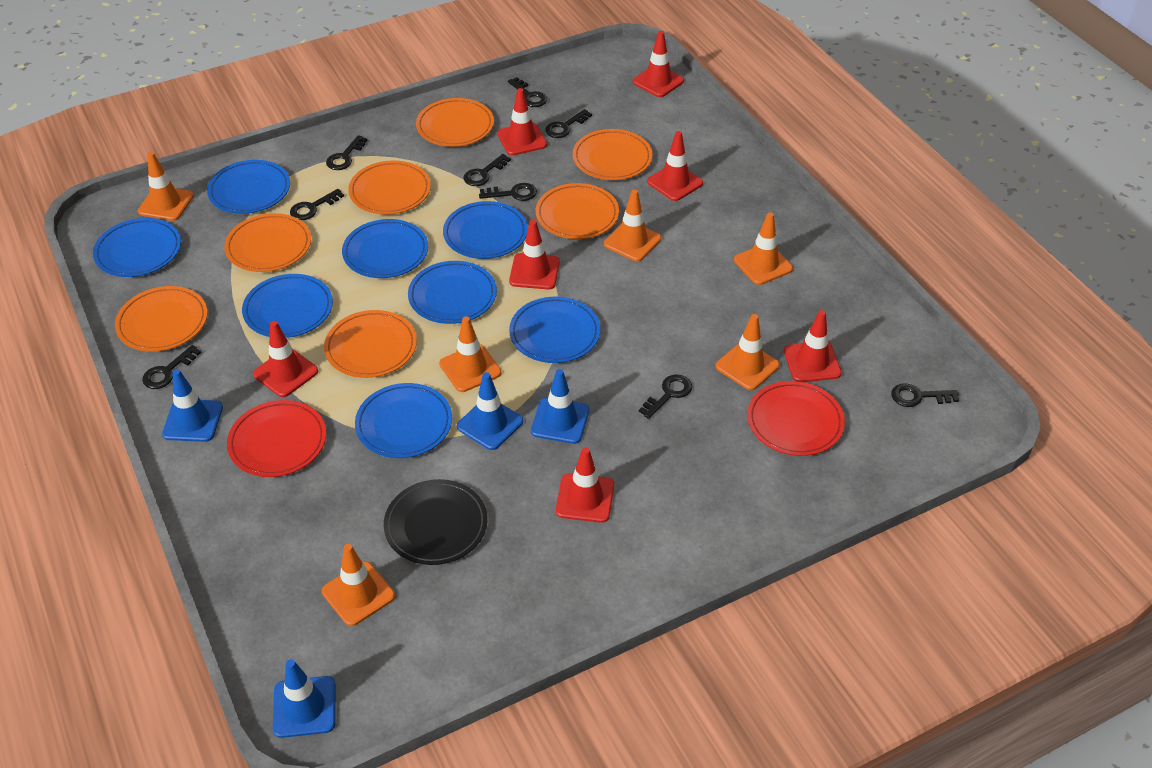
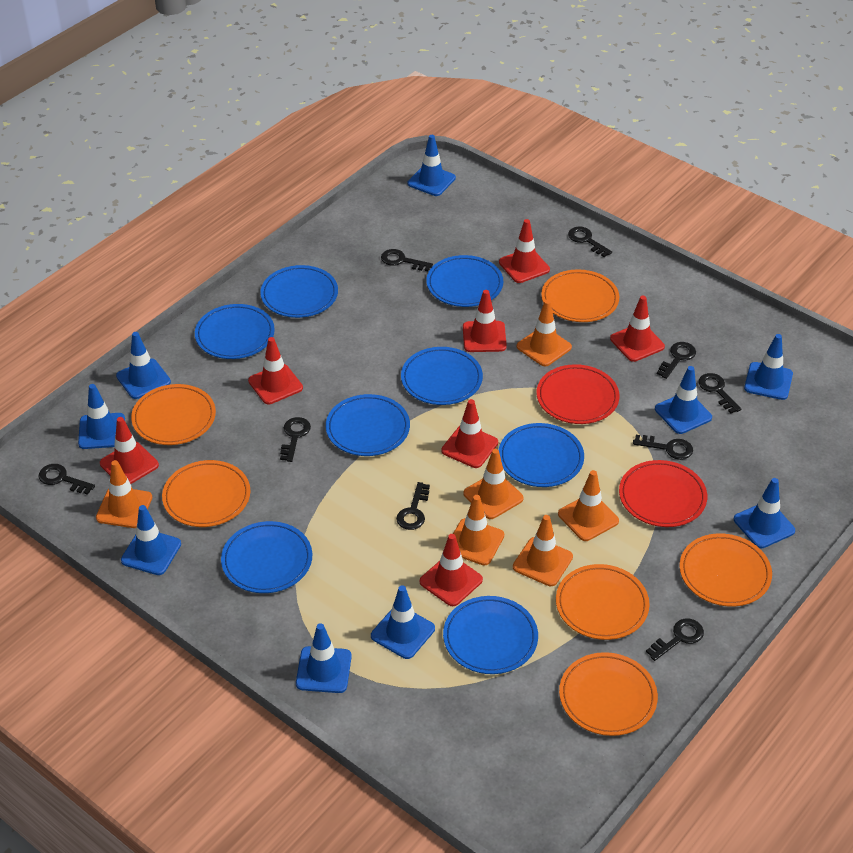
black plate: [384,479,487,565] = 1 -> none = 0
blue traffic cone: [162,369,223,442] [273,659,335,738] [457,372,523,450] [531,369,589,444] = 4 -> [78,384,125,449] [116,332,171,399] [121,505,181,575] [296,623,352,693] [371,585,435,659] [408,135,456,196] [655,366,712,434] [734,478,795,548] [744,334,793,400] = 9
orange plate: [115,286,207,352] [224,213,311,272] [324,310,417,378] [348,160,431,215] [416,98,494,147] [536,183,619,239] [573,129,652,180] = 7 -> [131,384,216,445] [162,460,250,527] [541,269,619,322] [556,564,650,640] [559,652,658,736] [679,533,772,607] = 6

